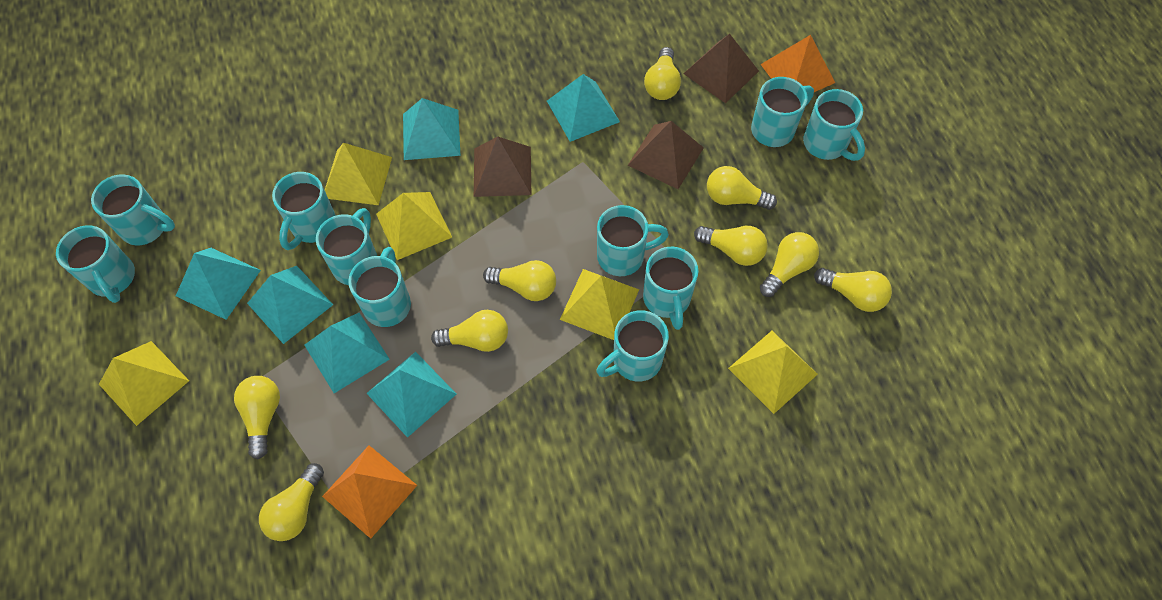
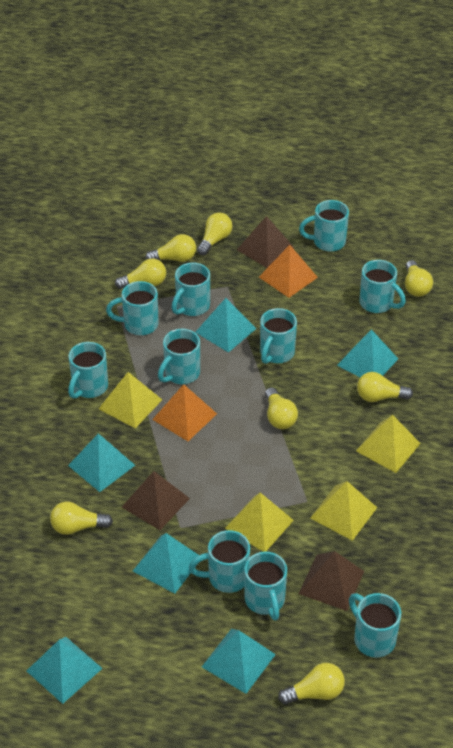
yellow light bulb: [234,376,280,459] [259,463,324,541] [431,310,508,352] [483,260,556,301] [644,47,681,100] [694,226,768,266] [707,166,777,210] [760,232,819,297] [814,268,892,312] = 9 -> [50,502,113,535] [115,259,166,289] [145,234,196,262] [197,212,233,255] [265,387,298,429] [278,663,345,705] [357,372,413,402] [405,260,433,297] = 8
yellow pyramid: [99,341,189,426] [325,143,392,205] [376,192,452,260] [560,269,639,340] [728,331,818,414] = 5 -> [99,372,162,428] [225,493,294,552] [310,481,377,541] [356,415,421,473] = 4

